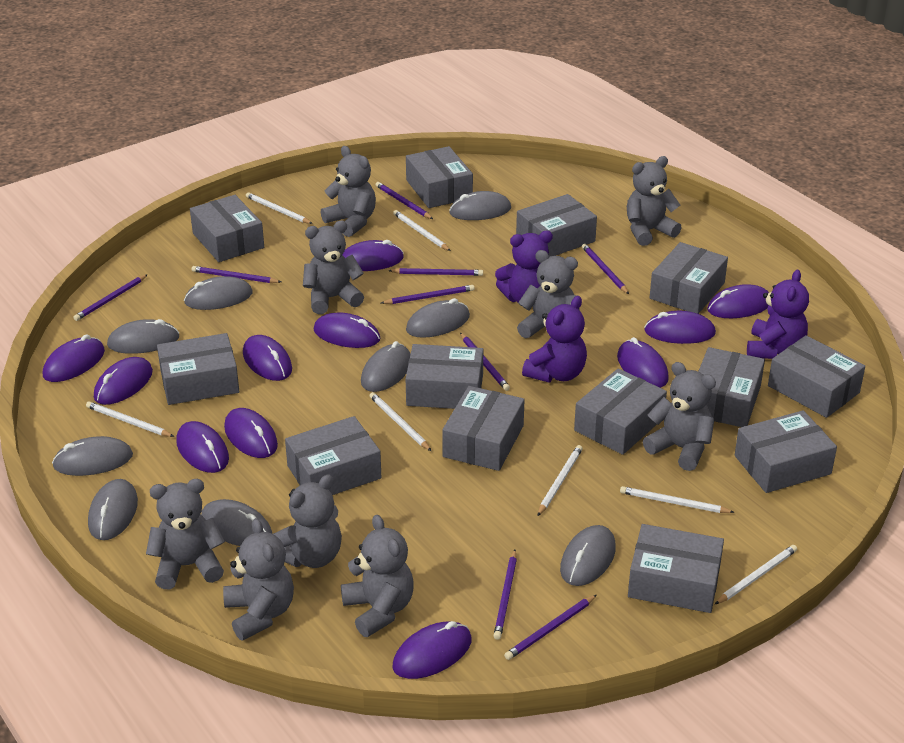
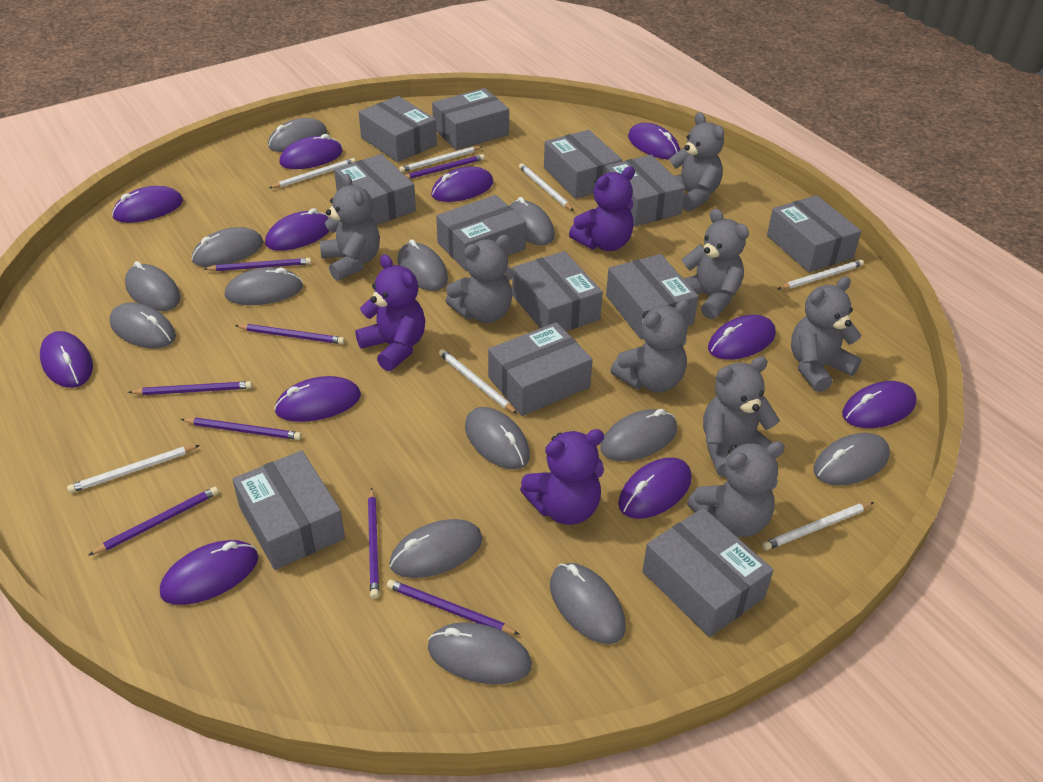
grey box: [157,333,239,405] [190,195,264,262] [285,416,381,495] [406,146,473,208] [406,344,483,409] [442,386,525,471] [516,194,597,257] [574,368,667,455] [628,524,724,613] [650,242,728,314] [698,347,765,427] [735,410,837,493] [768,335,865,418] = 13 -> [232,450,345,570] [334,154,416,225] [359,96,437,162] [432,88,509,150] [436,195,526,271] [488,322,593,416] [512,251,603,331] [544,130,622,199] [605,155,685,226] [606,254,699,339] [642,508,773,637] [767,195,861,273] = 12
grey mouse: [52,436,133,476] [88,479,138,540] [107,319,179,354] [184,276,253,310] [201,499,272,546] [361,341,410,392] [406,298,470,338] [449,191,511,220] [560,525,616,586] = 9 -> [109,303,176,349] [125,261,181,311] [192,227,264,267] [224,268,303,305] [268,118,327,152] [389,519,483,578] [397,239,448,291] [428,622,532,685] [465,407,530,469] [510,197,555,245] [550,563,626,644] [600,409,677,461] [813,433,890,486] = 13
grey teddy bear: [146,479,225,589] [223,518,294,641] [274,475,342,568] [303,221,364,314] [321,146,376,237] [341,515,414,637] [517,250,578,338] [627,156,681,246] [643,362,716,471] = 9 -> [320,174,380,281] [446,235,513,323] [611,300,690,393] [669,112,724,212] [681,209,749,319] [687,441,785,537] [703,356,780,477] [791,277,862,392] = 8
purple pencil: [73,274,148,321] [192,266,281,283] [376,182,433,219] [381,285,475,304] [389,268,483,276] [460,333,510,391] [493,550,517,640] [504,595,596,660] [582,244,629,294] = 9 -> [89,487,219,555] [128,381,252,395] [181,418,302,440] [204,258,312,271] [235,324,345,344] [368,487,379,599] [387,580,520,635] [405,154,485,179] = 8

